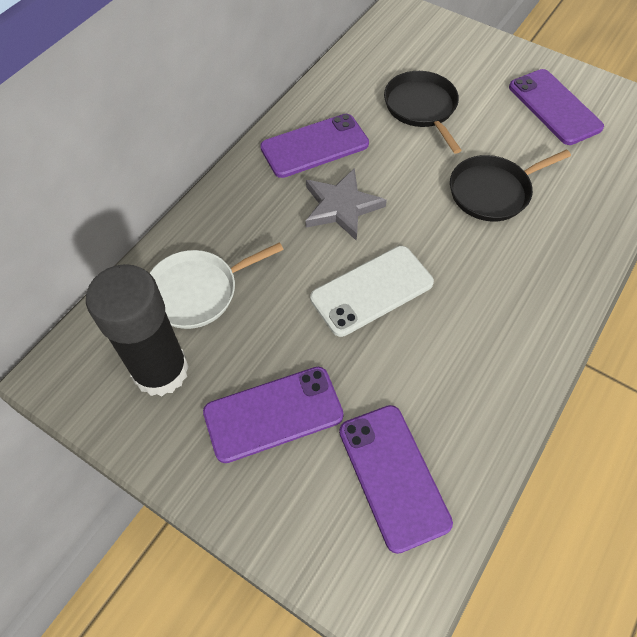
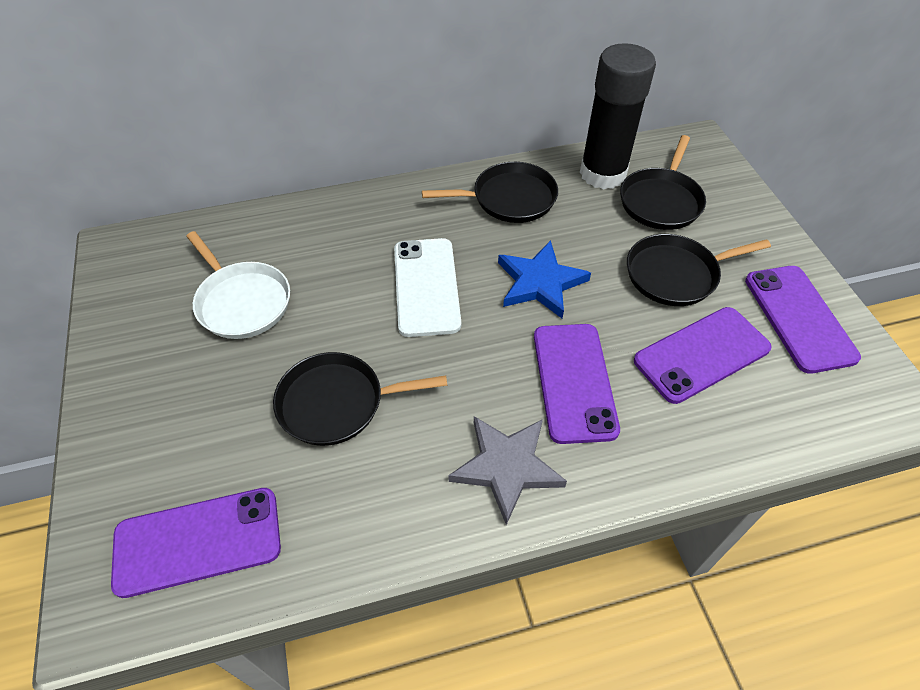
black pan: [384,71,462,154] [450,149,571,221] = 2 -> [273,352,447,446] [422,162,558,223] [620,135,706,230] [627,234,771,306] = 4
blue star: none = 0 -> [498,240,591,318] = 1

